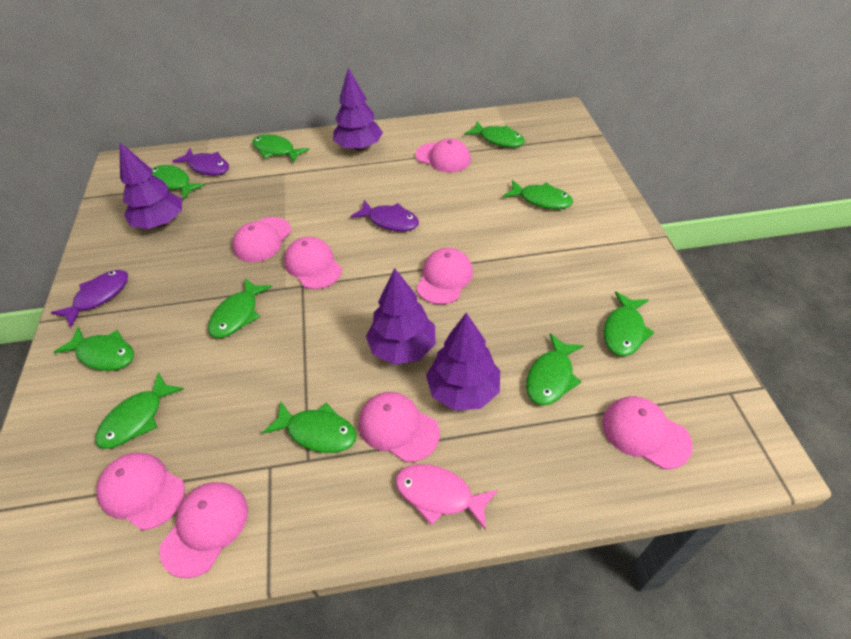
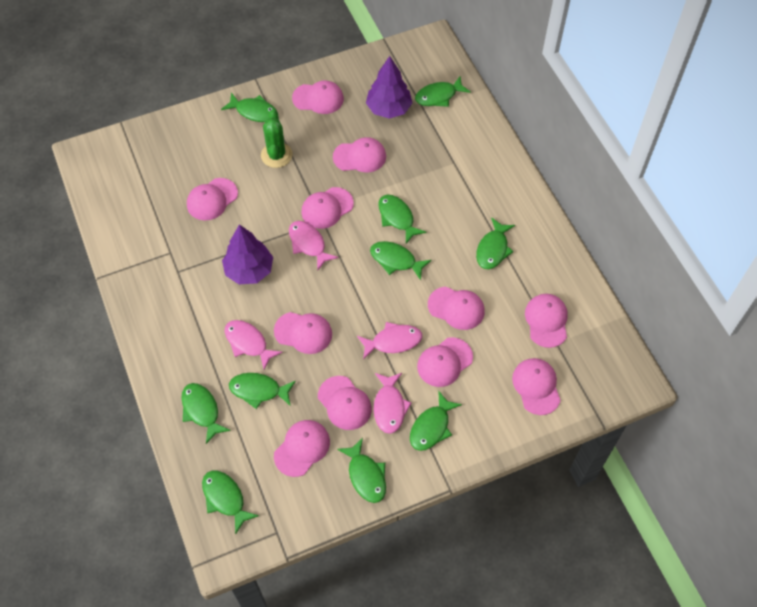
green cactus: none = 0 -> [261,109,293,168] = 1
pink cap: [96,453,185,530] [159,482,248,578] [232,217,291,262] [284,237,342,289] [359,392,440,462] [415,138,471,172] [416,248,473,305] [602,396,693,469] = 8 -> [187,178,238,221] [274,312,332,354] [274,420,330,477] [292,80,344,114] [301,187,354,229] [318,376,372,430] [333,137,386,172] [417,337,473,387] [428,287,485,330] [512,358,561,415] [525,294,568,348] = 11
pink fish: [395,464,498,530] = 1 -> [225,320,283,370] [289,221,338,270] [357,322,422,360] [374,373,411,434] = 4
purple fish: [51,270,128,327] [172,148,229,176] [350,200,419,232] = 3 -> none = 0
purple tree: [120,143,182,229] [333,68,383,151] [366,268,436,365] [426,312,500,411] = 4 -> [222,224,273,284] [366,56,412,119] = 2

